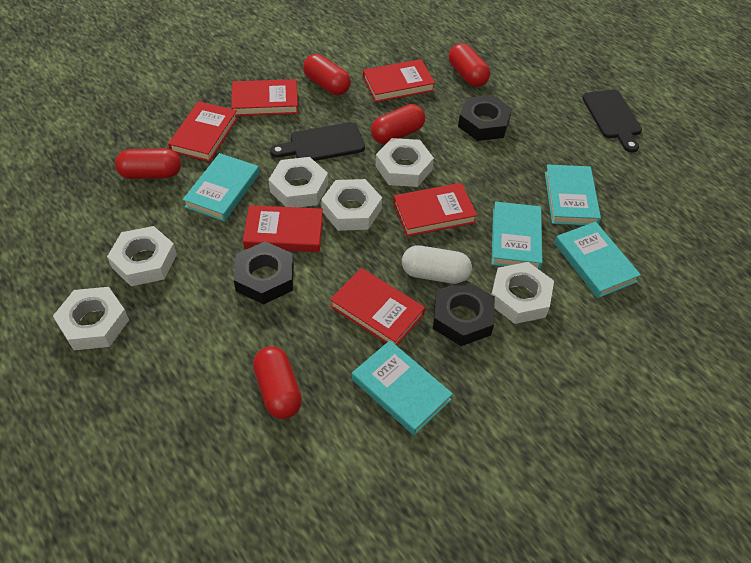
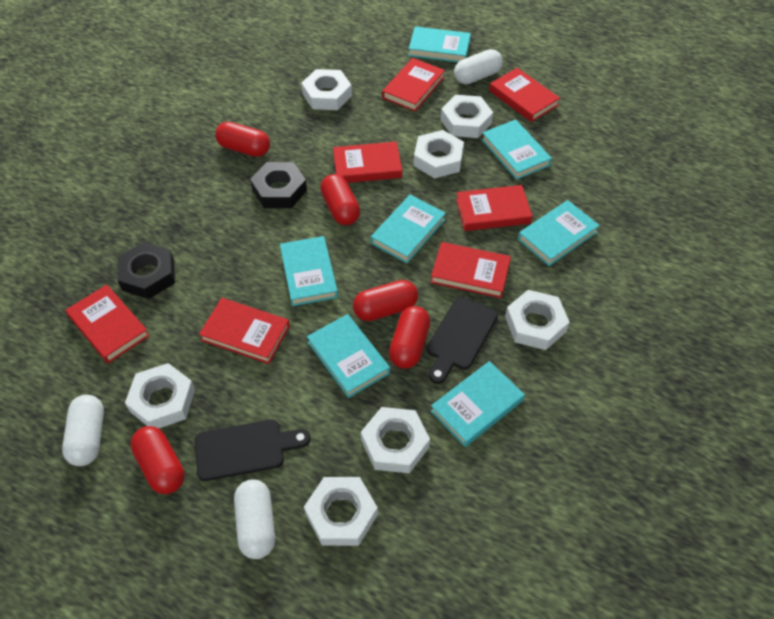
black nut: [234,241,294,304] [433,280,495,346] [458,95,512,141] = 3 -> [117,242,175,299] [250,162,307,208] = 2
red book: [168,101,238,162] [231,79,298,116] [243,205,323,252] [330,268,425,346] [363,59,435,102] [393,183,477,237] = 6 -> [66,285,150,363] [199,298,290,364] [333,142,402,183] [382,58,445,111] [431,242,511,298] [456,185,533,231] [489,68,560,122] = 7
turquoise book: [182,153,260,222] [352,340,453,435] [491,202,543,270] [545,164,601,225] [554,222,641,298] = 5 -> [280,236,338,306] [307,314,390,398] [371,195,446,263] [408,26,471,62] [431,361,525,447] [481,119,552,180] [518,200,600,266] = 7
white capsule: [402,246,472,284] = 1 -> [62,395,104,466] [234,479,275,559] [454,49,503,84] = 3
white nut: [53,287,129,350] [107,226,177,286] [269,157,328,207] [321,179,382,231] [376,138,434,187] [491,262,554,324] = 6 -> [125,363,195,429] [301,69,352,110] [304,477,378,546] [361,407,430,473] [414,130,464,178] [441,95,493,138] [505,290,570,350] = 7

